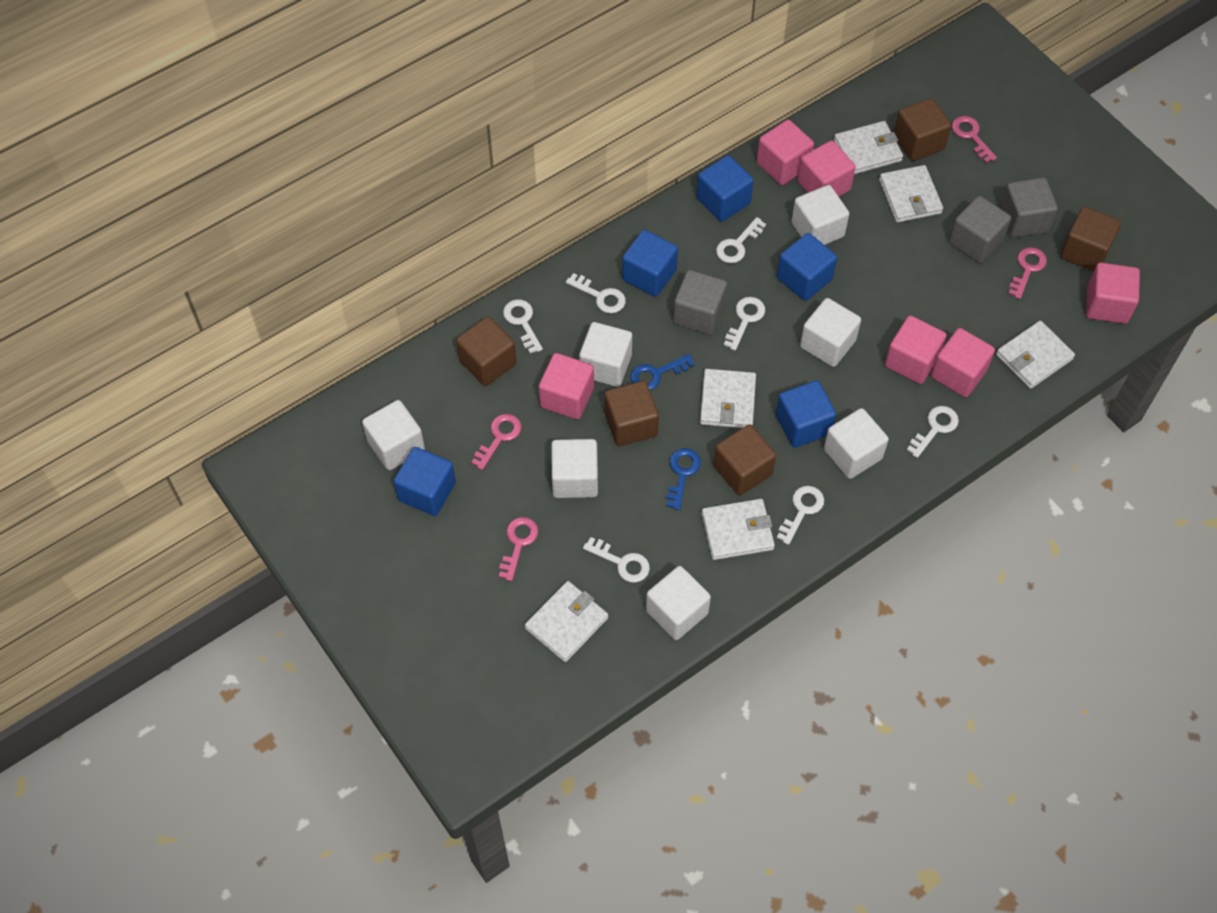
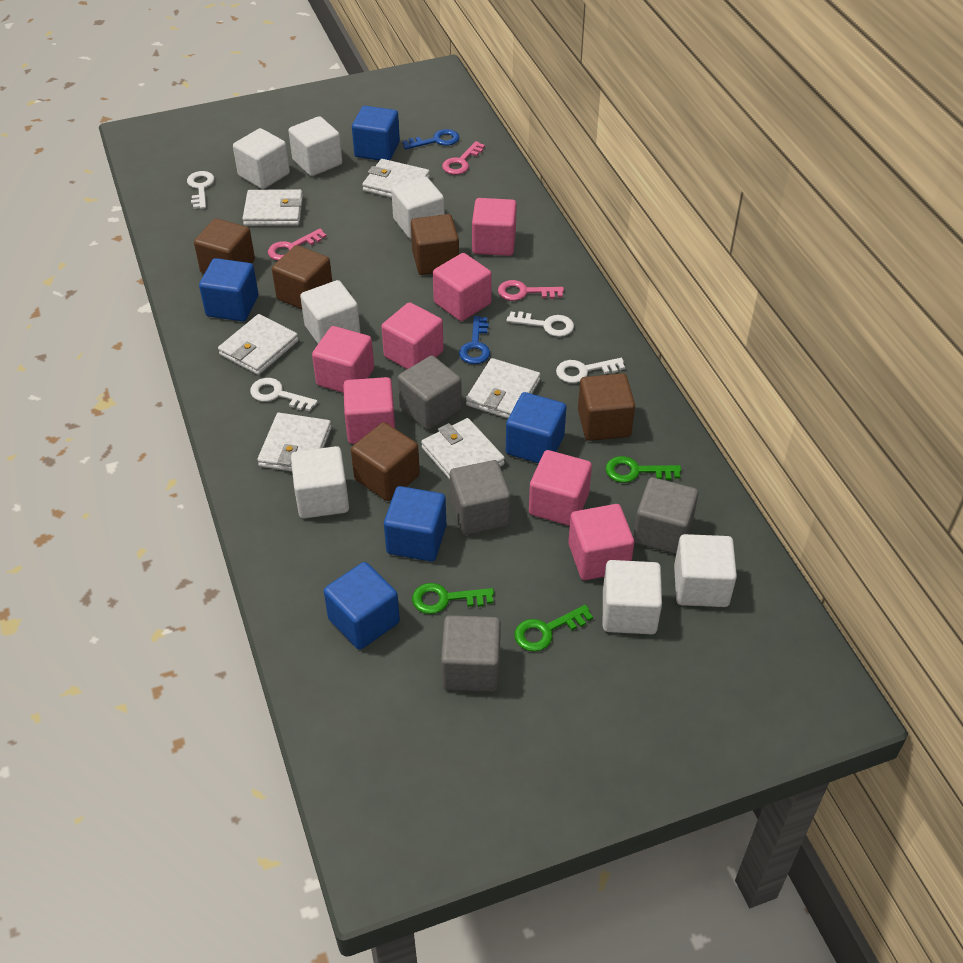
green key: none = 0 -> [412,583,494,614] [514,605,593,652] [605,456,681,483] = 3
grey cube: [673,270,727,335] [949,196,1011,263] [1000,177,1058,238] = 3 -> [397,356,462,430] [441,615,501,692] [450,460,511,535] [633,477,698,554] = 4
pink cube: [539,353,594,419] [756,120,814,185] [797,140,856,196] [885,316,947,384] [931,328,995,397] [1086,262,1140,324] = 6 -> [312,326,374,393] [343,377,395,444] [381,302,444,369] [433,253,492,321] [472,198,517,256] [529,450,592,526] [568,504,634,580] = 7
pink key: [471,414,522,470] [499,517,539,581] [952,116,997,163] [1008,247,1047,299] = 4 -> [268,228,327,261] [442,141,485,175] [498,280,564,301] = 3
white key: [503,299,543,354] [566,273,626,313] [583,537,650,583] [716,217,766,263] [724,297,765,351] [777,486,824,545] [907,406,959,458] = 7 -> [187,171,215,209] [250,378,318,411] [507,311,574,337] [556,358,625,383] = 4

